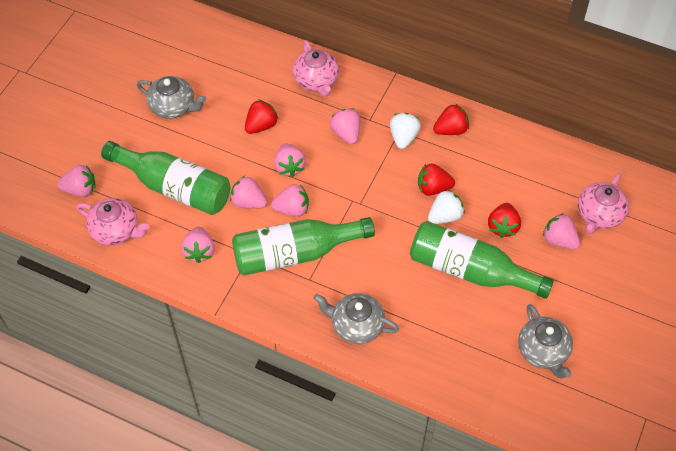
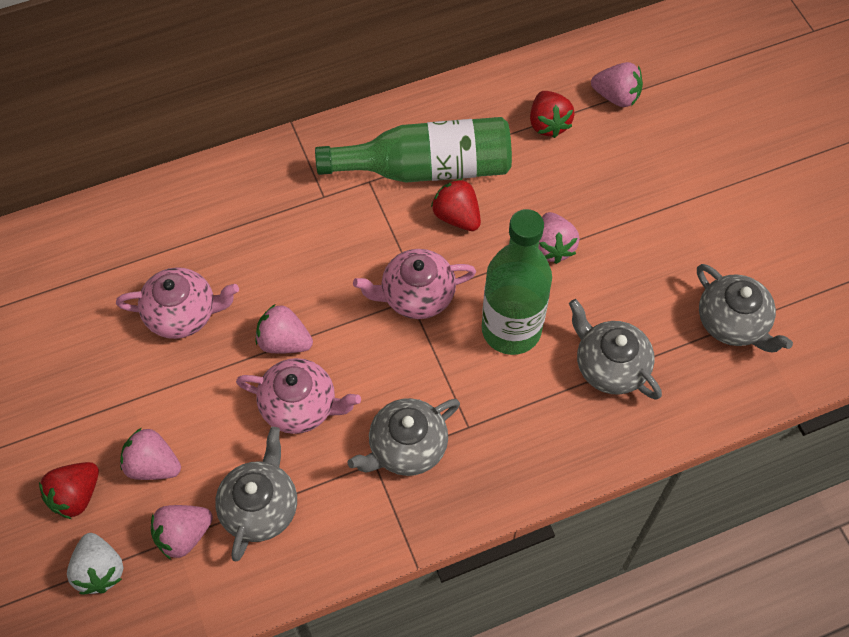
green bottle: [101,141,231,215] [232,217,375,276] [410,221,554,299] = 3 -> [315,117,512,183] [482,209,552,355] = 2
grey teapot: [137,76,206,119] [313,293,399,344] [518,304,573,378] = 3 -> [215,427,297,561] [347,398,460,476] [569,299,662,400] [697,264,793,352] = 4
pink strawberry: [57,165,96,197] [181,227,215,263] [230,176,267,209] [271,184,309,217] [274,144,306,177] [330,108,360,144] [543,213,580,250] = 7 -> [120,428,181,480] [151,505,213,559] [256,304,313,353] [538,212,580,264] [591,62,643,107] = 5
red strawberry: [245,99,279,134] [418,163,455,196] [433,104,469,135] [488,203,521,238] = 4 -> [39,462,99,519] [431,178,481,231] [530,91,574,138] = 3
white strawberry: [390,113,421,149] [428,189,465,224] = 2 -> [67,533,124,594] = 1

